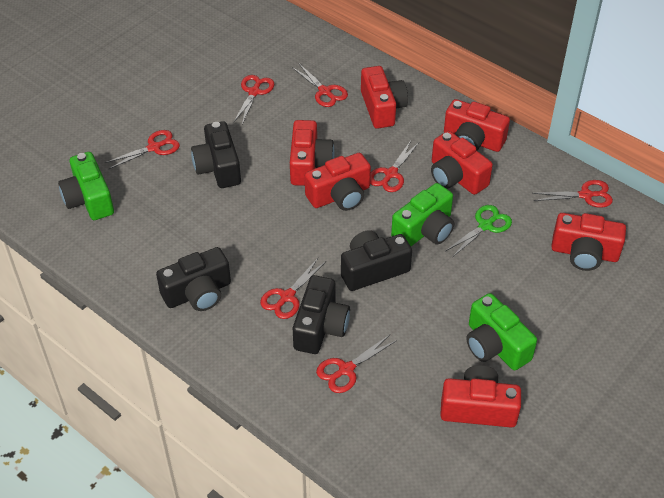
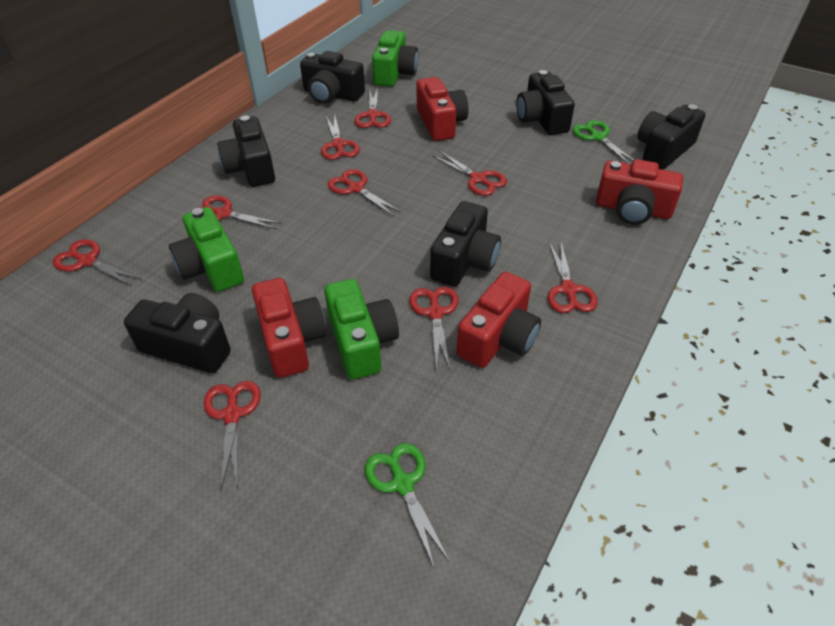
black camera: [156,247,231,311] [191,121,241,188] [293,275,350,354] [341,230,412,291] = 4 -> [124,293,231,373] [217,116,275,187] [300,51,365,104] [430,201,501,286] [516,70,575,135] [637,104,706,170] = 6
green scissors: [446,205,512,257] = 1 -> [365,443,450,569] [572,120,634,164] = 2
red camera: [290,120,334,186] [305,153,371,211] [361,66,408,129] [431,131,493,195] [440,365,521,428] [444,99,510,152] [551,213,626,271] = 7 -> [252,278,327,378] [416,77,468,141] [457,272,541,368] [596,159,683,225] = 4
red scissors: [105,130,180,170] [234,75,274,124] [260,258,325,319] [292,64,348,107] [316,335,397,393] [370,141,419,192] [532,180,613,208] = 7 -> [53,239,142,286] [200,196,282,230] [204,381,261,490] [321,115,360,160] [328,169,402,216] [354,87,391,128] [409,287,459,369] [432,151,507,196] [548,242,598,313] = 9

